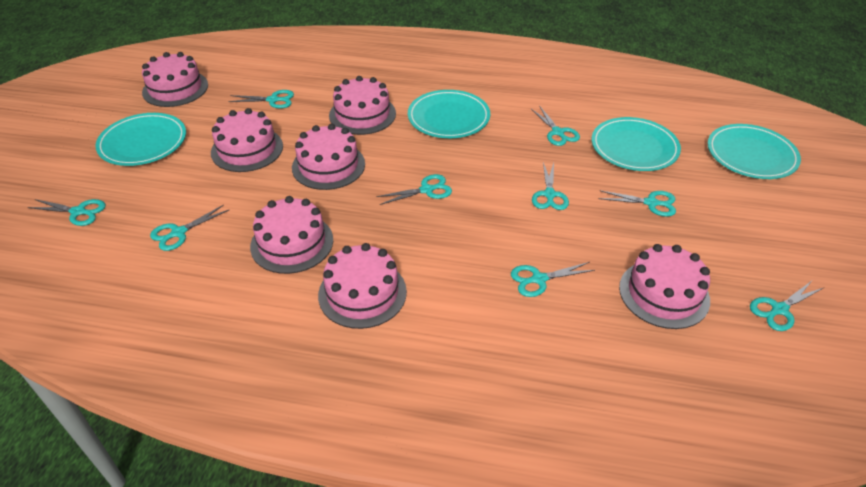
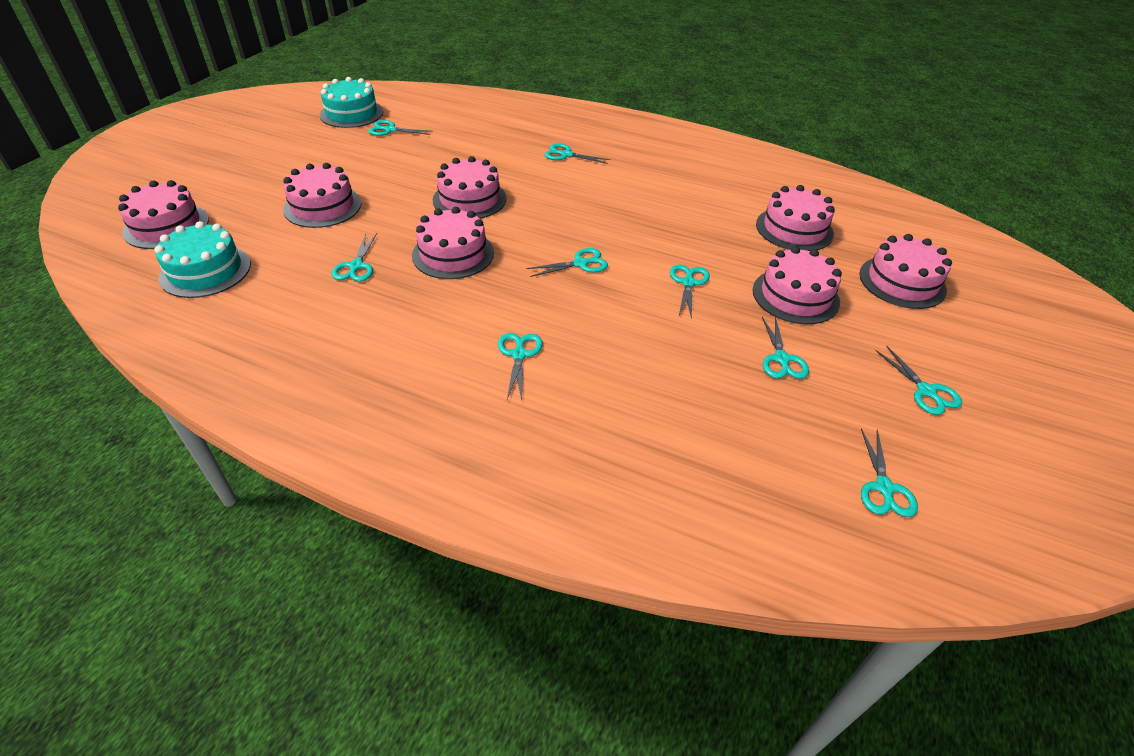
turquoise cake: none = 0 -> [154,221,251,298] [320,77,383,128] = 2
turquoise plate: [95,113,186,166] [408,90,490,138] [592,117,681,171] [707,124,801,179] = 4 -> none = 0

